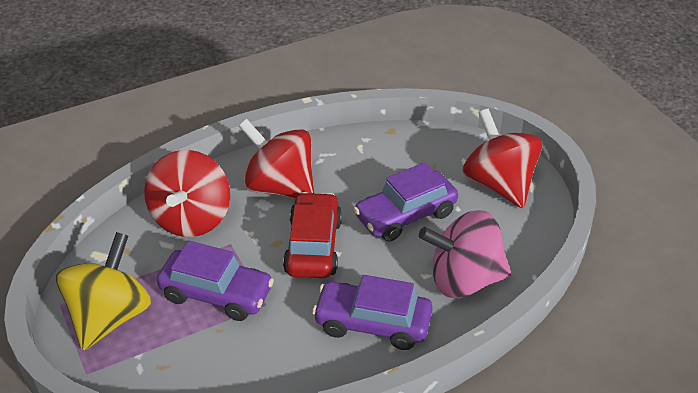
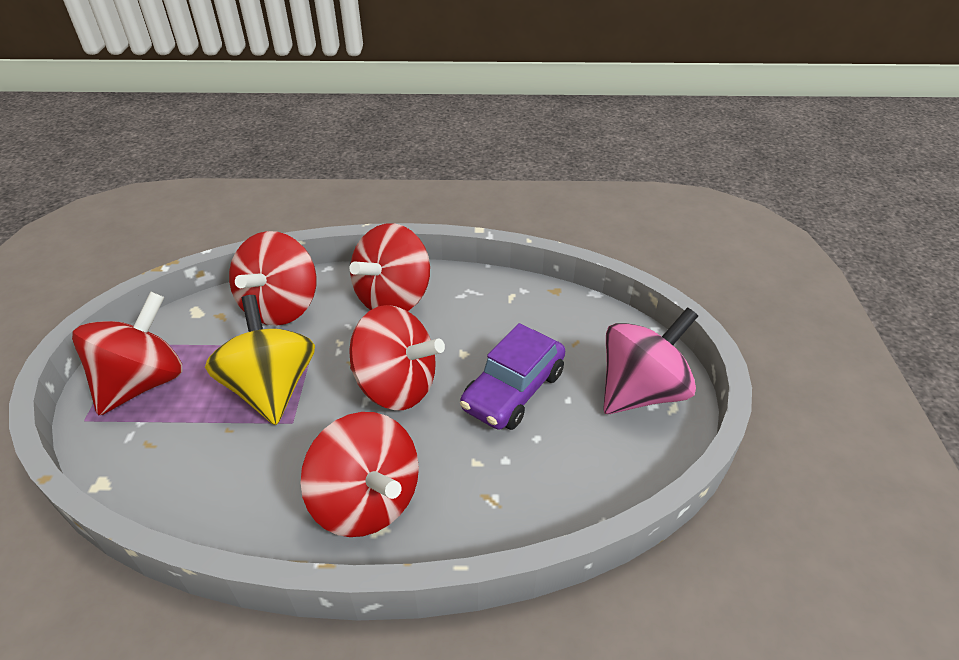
purple car: [157,241,274,321] [312,275,433,350] [353,162,458,241] = 3 -> [460,323,565,430] = 1
red car: [283,192,342,278] = 1 -> none = 0
red spinning top: [144,150,230,237] [239,119,314,199] [463,109,543,208] = 3 -> [72,292,182,415] [229,231,317,326] [301,412,419,537] [349,223,430,311] [349,305,445,410] = 5

